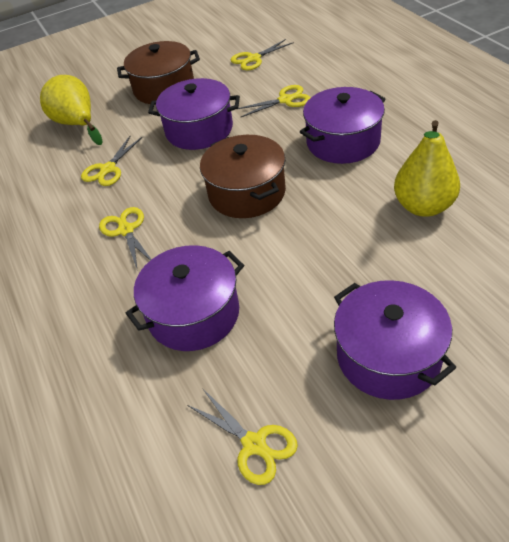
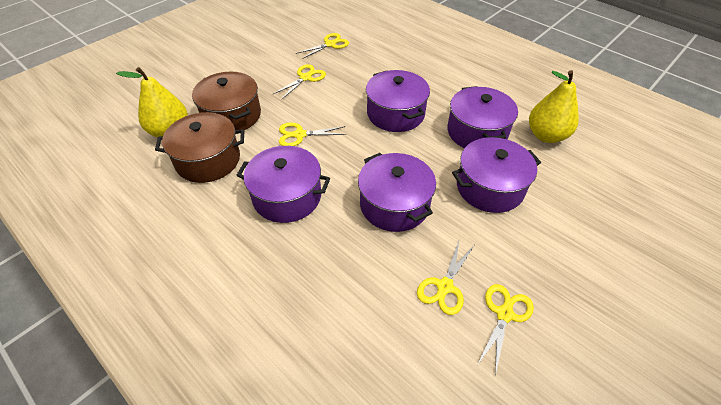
purple pot: [126,245,244,351] [148,78,240,150] [300,87,386,164] [334,280,456,400] = 4 -> [237,146,330,223] [358,153,436,232] [366,70,430,132] [447,86,518,148] [452,137,541,213] = 5

